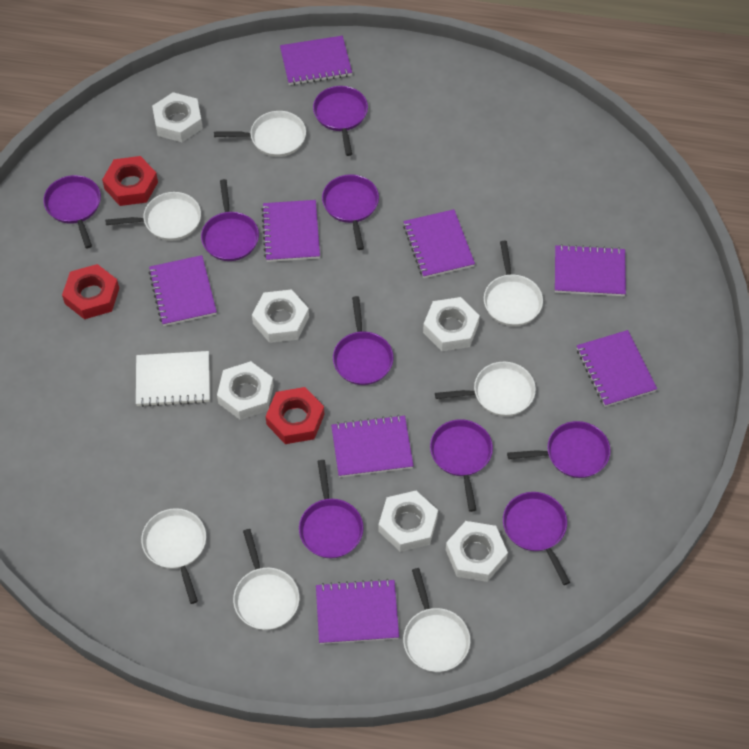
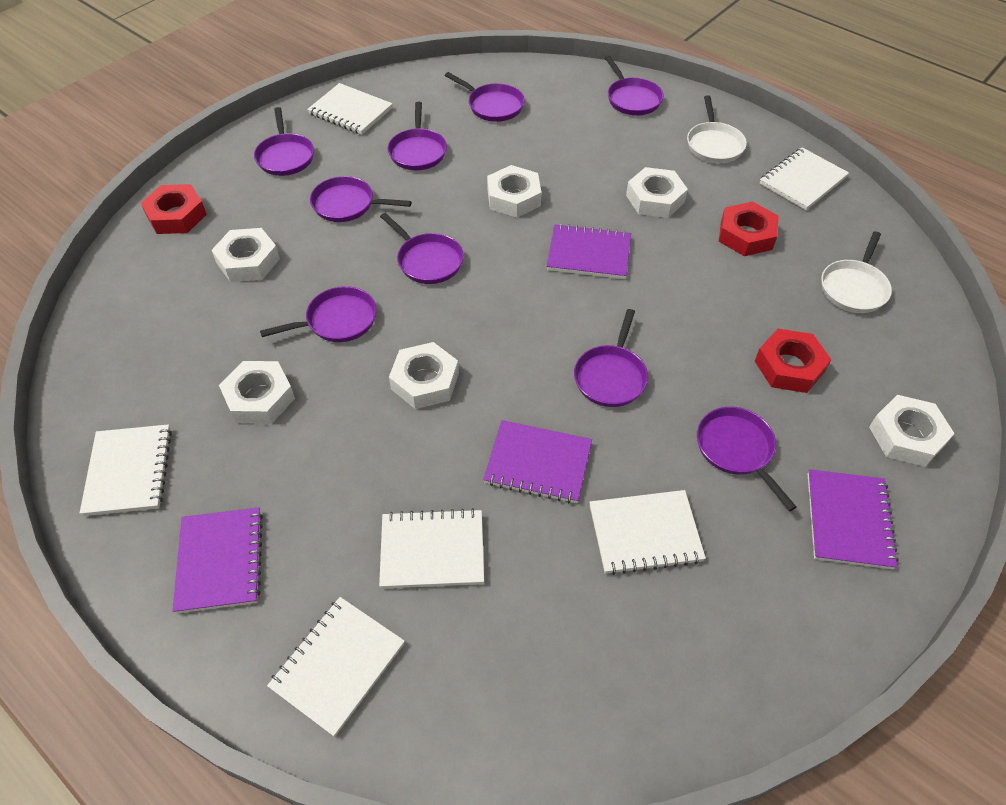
purple notebook: [149,255,217,326] [261,200,320,262] [280,36,352,85] [316,579,399,644] [331,415,414,477] [403,209,475,278] [555,244,626,296] [577,330,657,407] = 8 -> [173,508,263,613] [483,420,592,503] [547,224,631,279] [808,469,899,569] = 4
white notebook: [136,351,210,407] = 1 -> [80,424,172,516] [267,597,405,737] [307,83,393,135] [379,508,484,589] [589,490,706,575] [760,147,849,210] = 6
white pan: [105,192,201,241] [141,508,206,604] [214,111,306,157] [233,529,300,630] [403,568,470,672] [435,362,536,416] [484,241,543,326] = 7 -> [687,95,747,163] [821,231,892,313] = 2

